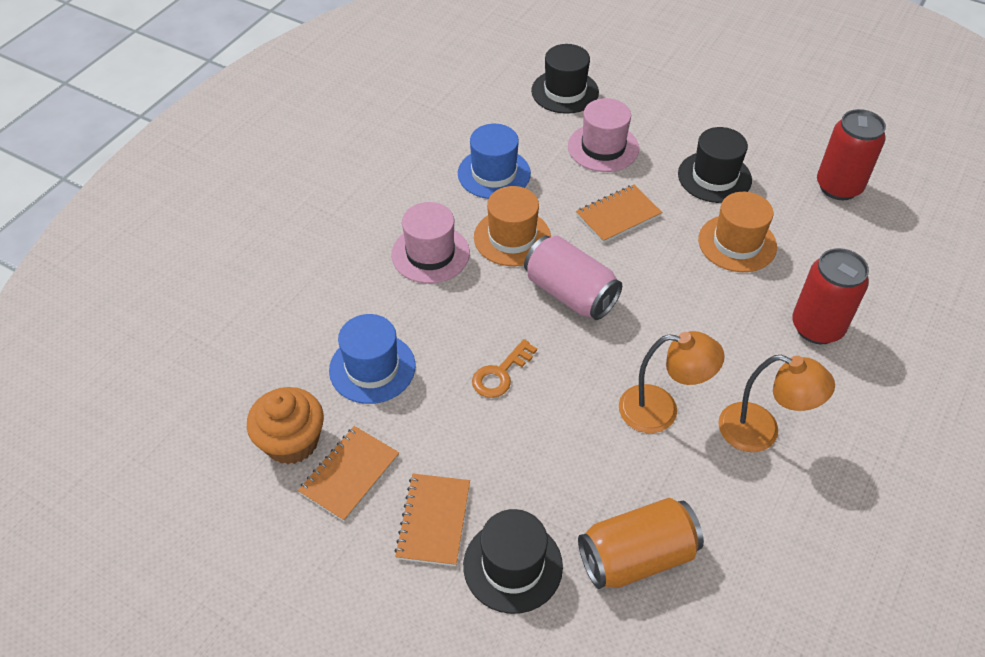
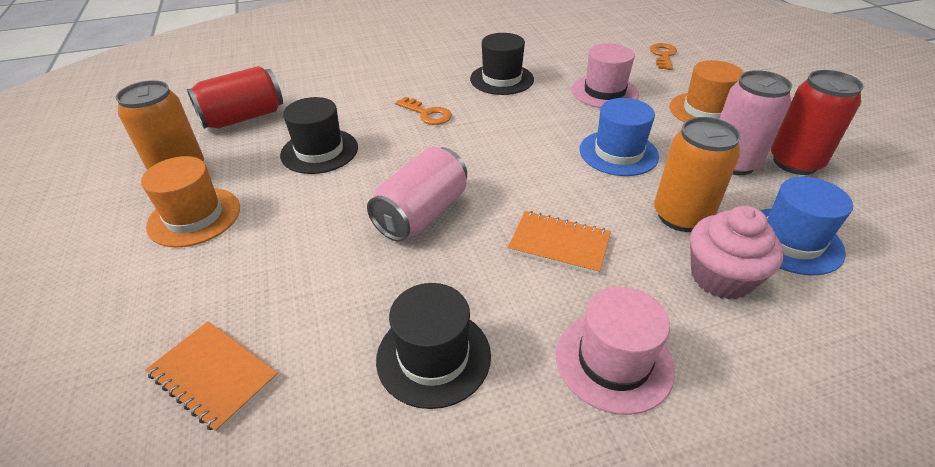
orange can: [578,498,704,589] = 1 -> [116,80,204,170] [654,117,741,232] = 2
orange cupcake: [247,387,324,464] = 1 -> none = 0
orange key: [472,339,537,398] = 1 -> [395,97,452,125] [650,43,677,70] = 2
orange lamp: [619,331,725,433] [718,355,835,452] = 2 -> none = 0
orange notebook: [298,426,399,522] [394,474,470,566] [576,184,662,243] = 3 -> [145,321,279,433] [508,211,611,275] = 2
pink can: [524,236,622,320] = 1 -> [367,147,467,242] [720,70,792,175] = 2
pink cupcake: none = 0 -> [690,206,784,300] = 1

